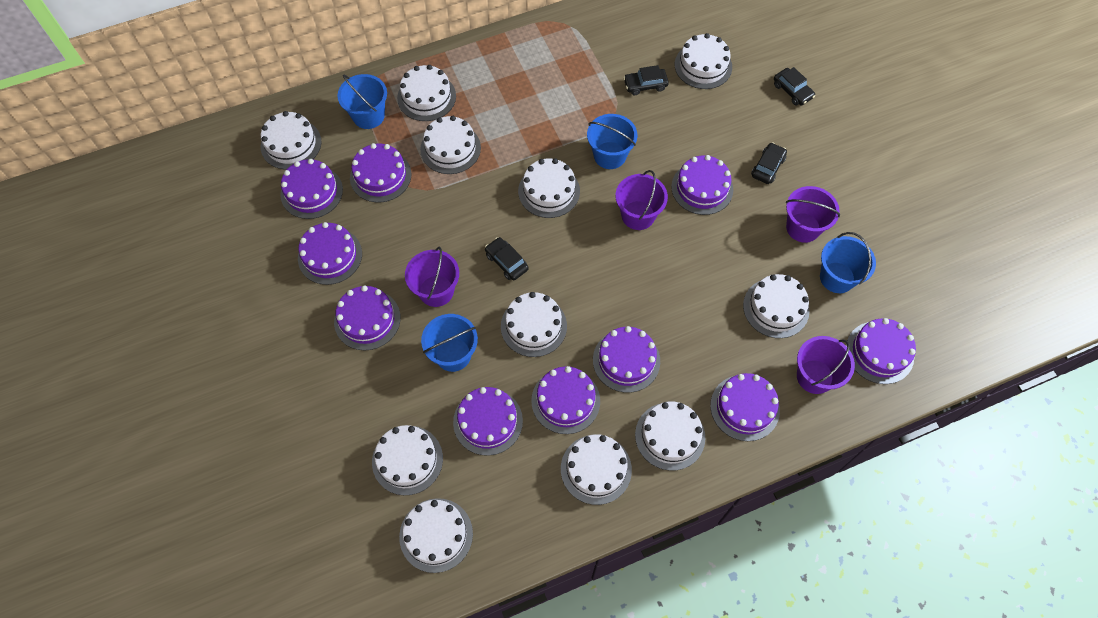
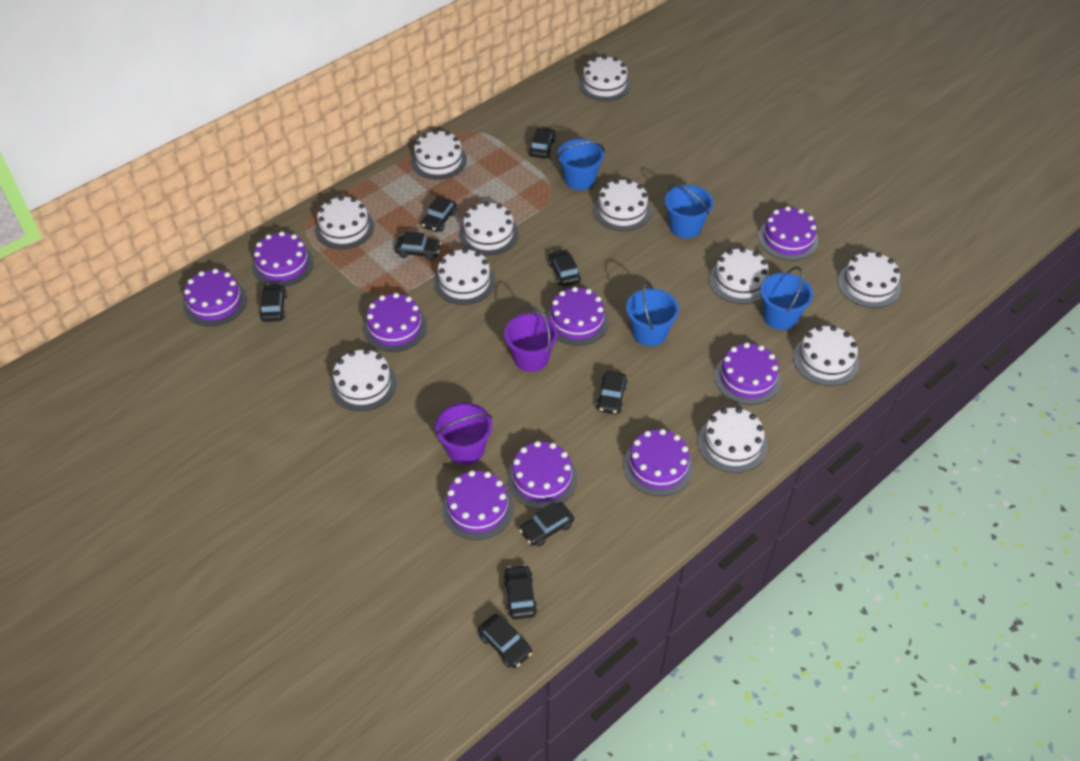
black car: [485,237,528,280] [623,65,669,95] [751,143,787,184] [774,67,815,105] = 4 -> [260,283,287,322] [395,231,441,261] [421,196,457,232] [478,614,532,668] [503,565,538,619] [519,502,574,547] [529,127,556,159] [548,249,581,286] [596,371,627,414] = 9
purple bucket: [405,247,459,307] [615,170,668,230] [786,186,840,243] [797,336,855,394] = 4 -> [435,403,492,465] [504,305,558,372] = 2
purple cake: [280,159,343,219] [298,222,362,285] [334,285,401,351] [350,143,411,203] [453,387,523,456] [531,366,600,434] [593,326,660,393] [671,155,733,215] [710,373,780,441] [846,318,916,384] = 10 -> [183,269,247,326] [252,231,313,287] [363,293,427,352] [442,470,514,540] [507,441,577,509] [546,287,609,346] [623,429,693,496] [714,342,781,405] [758,206,818,260] = 9

